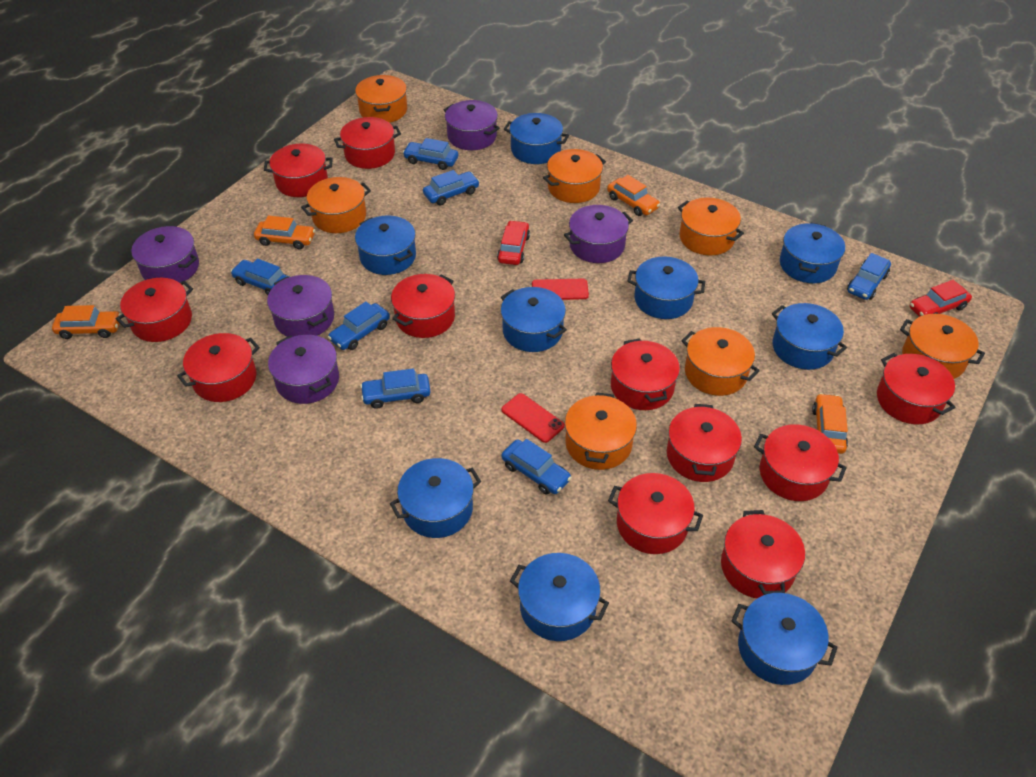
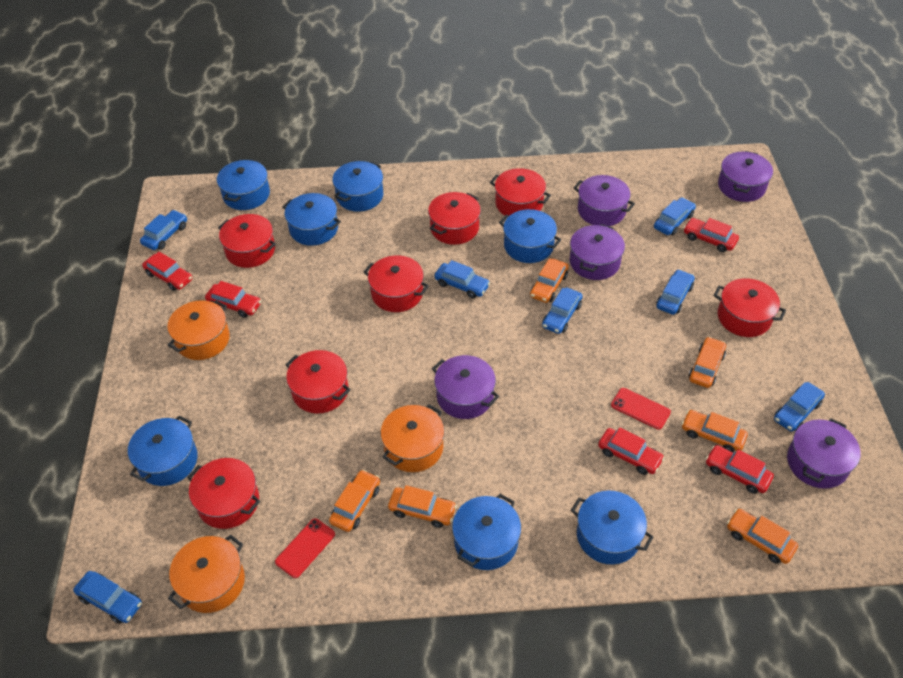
blue pot: [355,216,416,275] [390,458,481,538] [501,287,567,352] [504,113,569,164] [510,553,609,641] [627,256,705,319] [731,593,838,685] [772,303,847,370] [780,223,845,283] = 9 -> [128,416,198,486] [217,159,270,210] [282,193,341,246] [332,161,383,212] [452,494,521,570] [499,209,561,263] [571,491,653,565] = 7
orange car: [52,305,121,339] [254,216,315,249] [607,175,660,216] [812,393,848,454] = 4 -> [329,470,380,532] [388,485,457,528] [530,258,569,303] [682,410,748,452] [689,337,726,388] [727,509,798,564] = 6
orange pot: [301,177,371,233] [355,75,407,123] [543,149,606,203] [565,392,637,470] [678,197,744,256] [681,327,760,396] [900,314,985,379] = 7 -> [167,300,230,360] [168,535,245,613] [381,404,445,472] = 3
red car: [497,220,530,265] [910,280,972,317] = 2 -> [142,252,192,291] [205,281,261,318] [598,427,664,475] [684,218,739,252] [706,445,774,494] = 5
red pot: [116,278,193,342] [177,333,260,402] [264,144,333,197] [334,117,401,169] [391,274,455,338] [608,473,703,554] [611,338,680,410] [667,404,742,482] [721,510,805,598] [754,424,847,501] [877,353,955,424] = 11 -> [187,458,260,529] [218,214,276,268] [285,350,350,414] [364,256,429,312] [428,192,481,245] [490,168,551,216] [714,278,786,337] = 7

